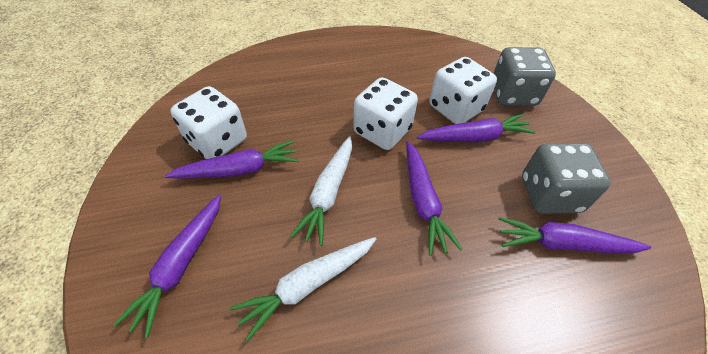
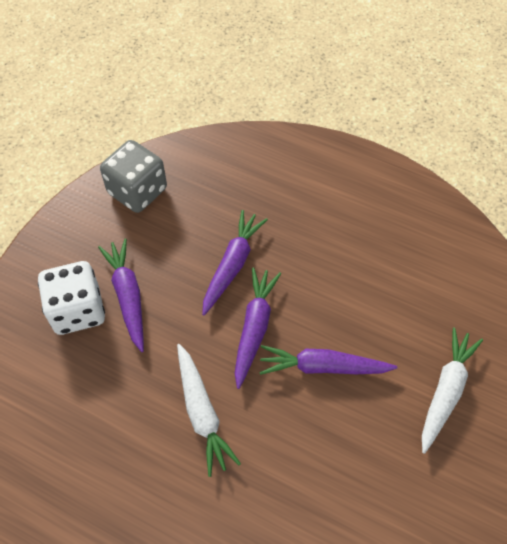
grey dice: [493,47,556,106] [522,143,611,214] = 2 -> [100,140,167,213] = 1
purple carrot: [113,194,221,338] [165,140,299,179] [406,141,463,256] [417,114,536,142] [498,217,651,253] = 5 -> [98,239,144,352] [202,210,268,316] [235,267,281,389] [259,345,398,375] = 4
white dice: [170,86,247,159] [353,77,418,150] [430,57,497,124] = 3 -> [38,261,105,335] = 1

